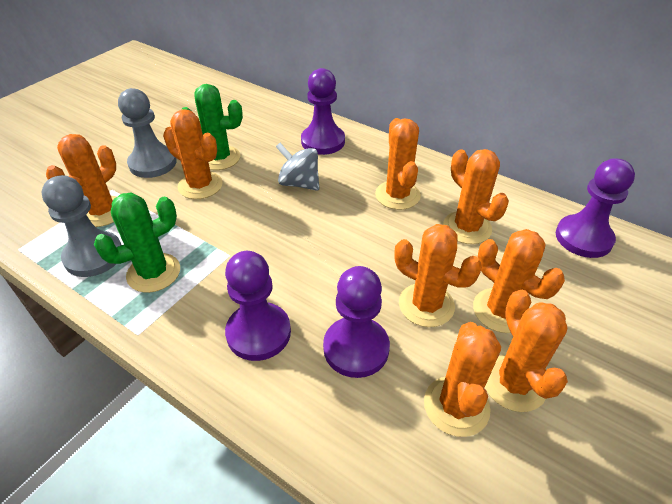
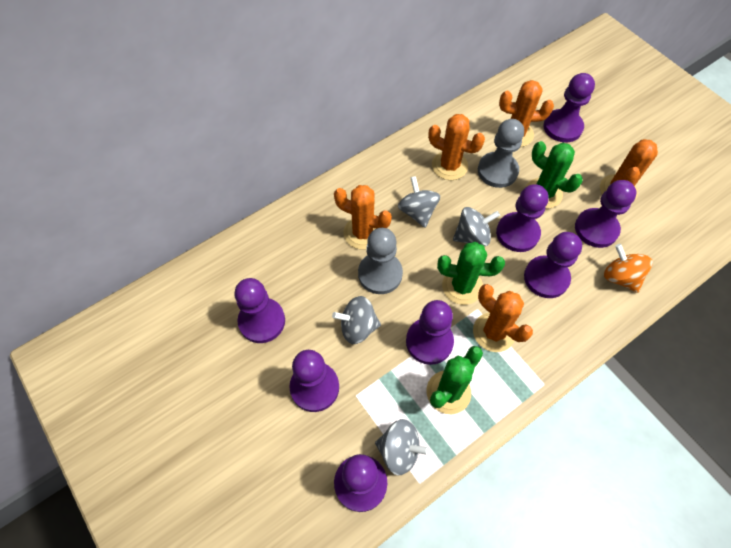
green cactus: [94,192,180,293] [181,84,243,170] = 2 -> [426,346,483,414] [437,242,505,305] [526,141,583,209] = 3
grey spinning top: [276,143,319,191] = 1 -> [332,296,381,344] [375,419,430,475] [398,176,440,228] [453,207,500,246] = 4
orange cactus: [46,134,117,227] [163,109,223,199] [375,118,421,210] [394,224,482,327] [424,322,501,437] [443,149,509,244] [473,229,565,333] [485,290,568,412] = 8 -> [334,185,392,250] [428,114,485,180] [473,284,533,352] [499,80,554,147] [600,139,658,202] = 5
orange spinning top: none = 0 -> [604,244,653,293] = 1
purple pawn: [225,251,291,361] [301,68,345,155] [323,266,390,378] [556,158,635,258] = 4 -> [234,278,285,343] [289,350,339,412] [334,454,387,512] [406,300,454,365] [496,184,549,252] [524,232,582,298] [543,73,595,143] [575,180,636,248] = 8

